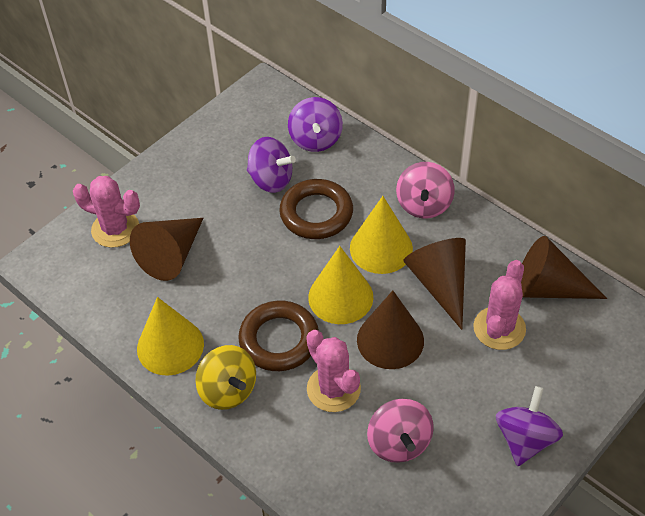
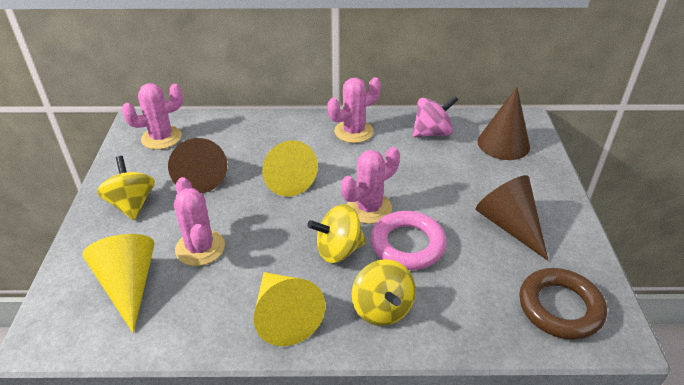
brown cone: [130,218,203,281] [357,290,424,369] [403,238,466,330] [521,236,607,299] = 4 -> [168,138,227,193] [476,175,549,261] [477,87,530,160] = 3
brown ring: [238,300,319,371] [279,179,353,239] = 2 -> [519,268,607,340] = 1
pink cactus: [73,176,140,248] [306,330,361,412] [473,260,526,350] = 3 -> [122,83,183,150] [174,177,225,266] [327,77,381,143] [341,147,400,224] = 4
pink ring: none = 0 -> [371,211,447,270] = 1
pink spinning top: [367,399,434,463] [396,162,455,219] = 2 -> [412,95,458,137] = 1
purple spinning top: [247,137,296,193] [288,97,343,152] [496,386,563,466] = 3 -> none = 0
yellow spinning top: [195,345,256,410] = 1 -> [97,156,155,220] [307,204,366,263] [352,259,416,326] = 3

